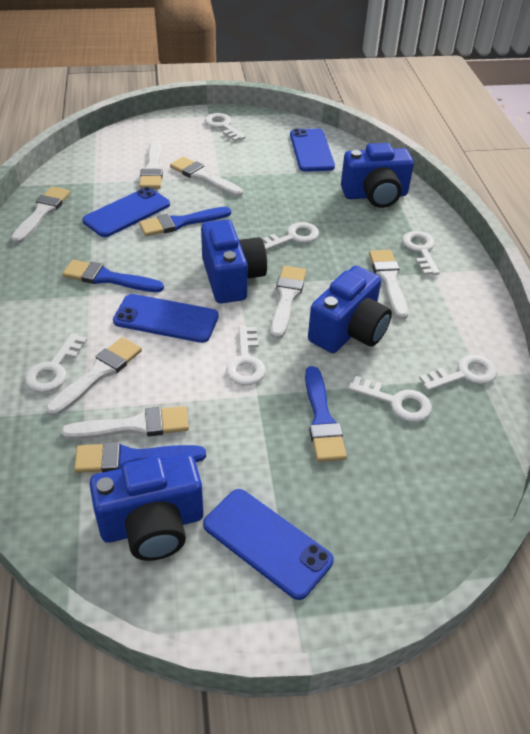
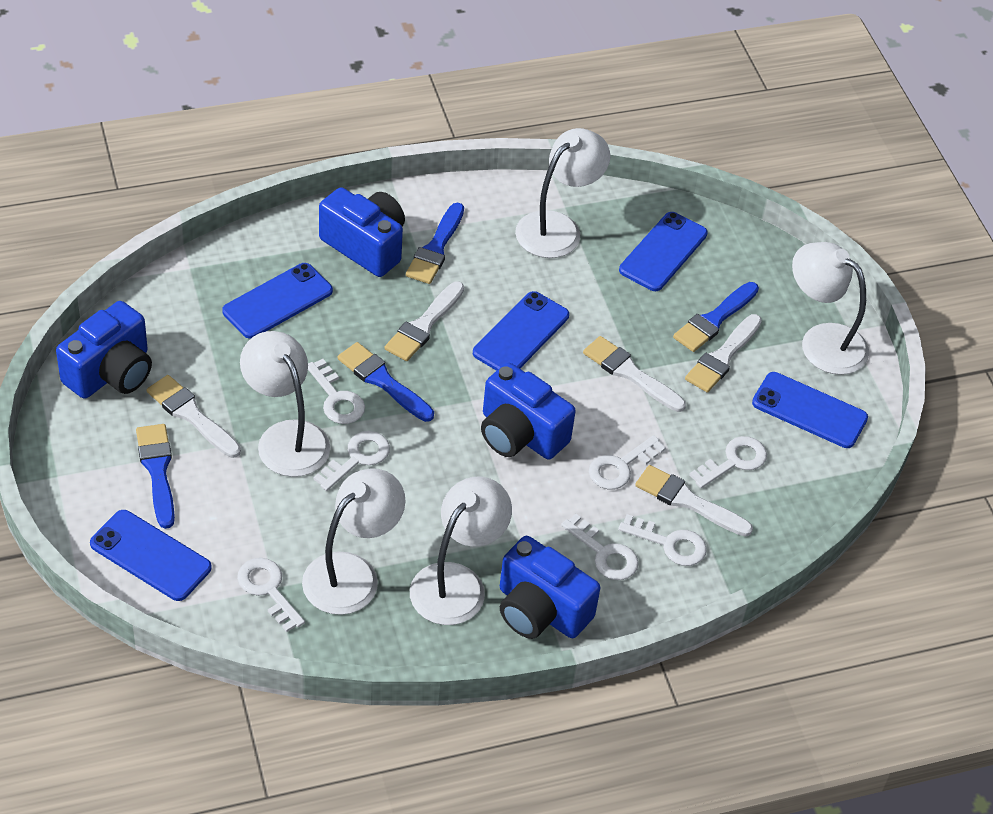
blue phone: [82,187,170,237] [113,294,219,343] [203,489,334,600] [290,128,335,172] = 4 -> [90,510,212,601] [222,263,333,339] [473,291,569,371] [619,212,708,291] [752,372,868,448] = 5
white brush: [11,187,70,244] [46,337,142,416] [61,406,189,440] [139,141,163,189] [170,157,243,197] [270,266,306,339] [369,250,408,320] = 7 -> [147,375,241,458] [385,281,464,361] [583,336,686,412] [635,465,753,536] [685,314,762,393] = 5
white lamp: none = 0 -> [240,331,330,477] [302,468,406,615] [410,477,512,625] [515,128,610,258] [792,242,869,375] = 5

